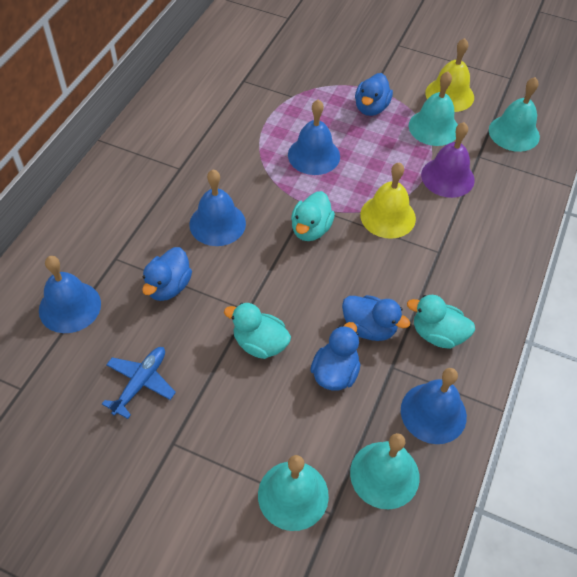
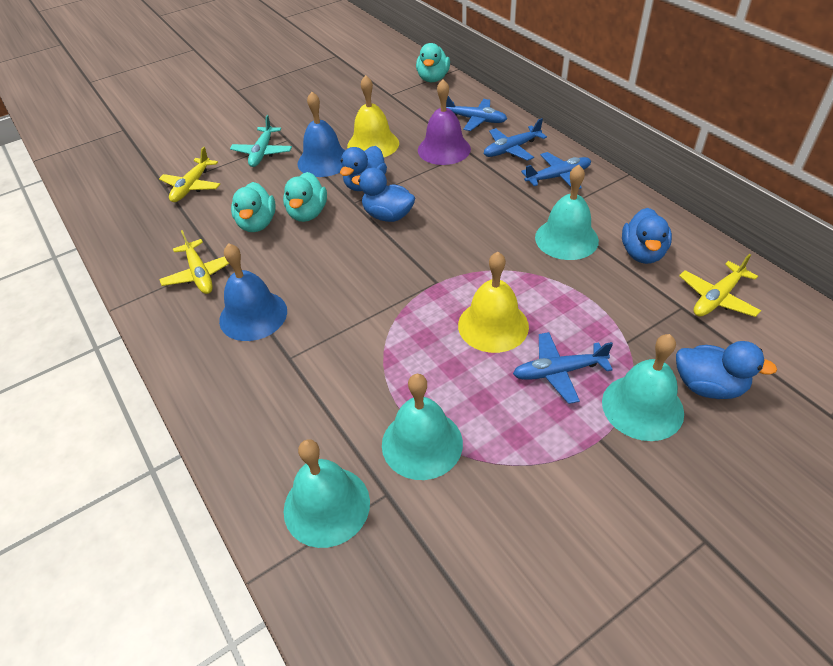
blue bell: [39,256,101,333] [189,170,246,246] [288,100,340,175] [401,368,467,444] = 4 -> [219,243,287,341] [298,92,345,177] = 2
blue plane: [102,347,176,419] = 1 -> [446,96,507,131] [484,118,547,161] [513,332,613,404] [521,152,591,189] = 4
turquoise plane: none = 0 -> [230,115,292,167] = 1
yellow plane: none = 0 -> [159,147,220,202] [159,230,229,294] [679,254,761,317] = 3

